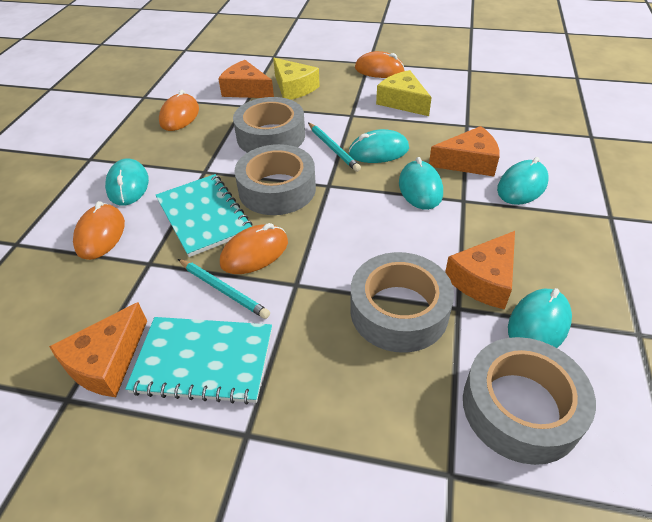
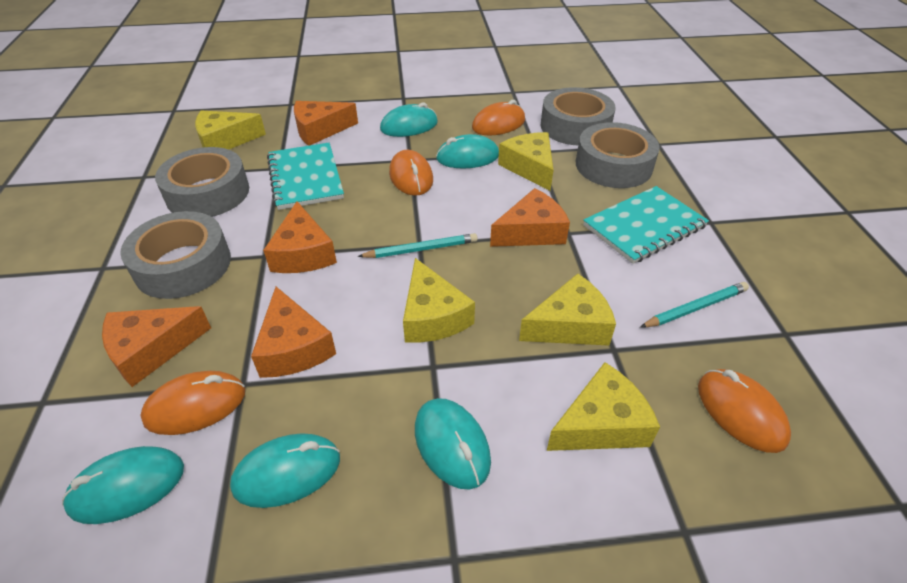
orange cheese: [49,302,147,397] [218,60,274,98] [429,126,500,177] [445,231,515,309] = 4 -> [102,306,211,387] [251,287,336,378] [263,201,337,273] [294,101,358,146] [490,188,570,247] = 5
yellow cheese: [273,58,320,100] [376,70,432,116] = 2 -> [195,111,266,150] [403,258,475,343] [498,132,553,191] [519,273,616,346] [547,362,660,451] = 5

